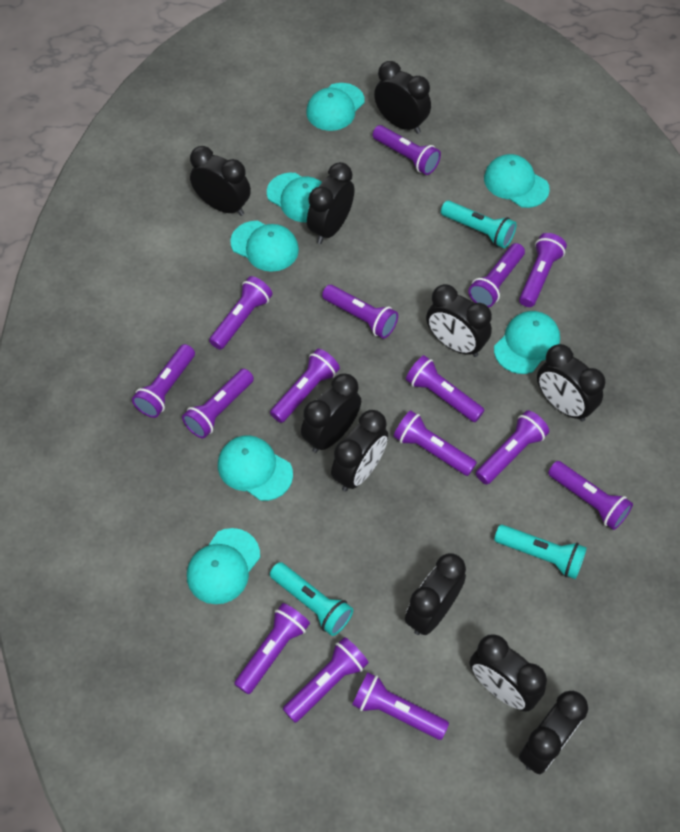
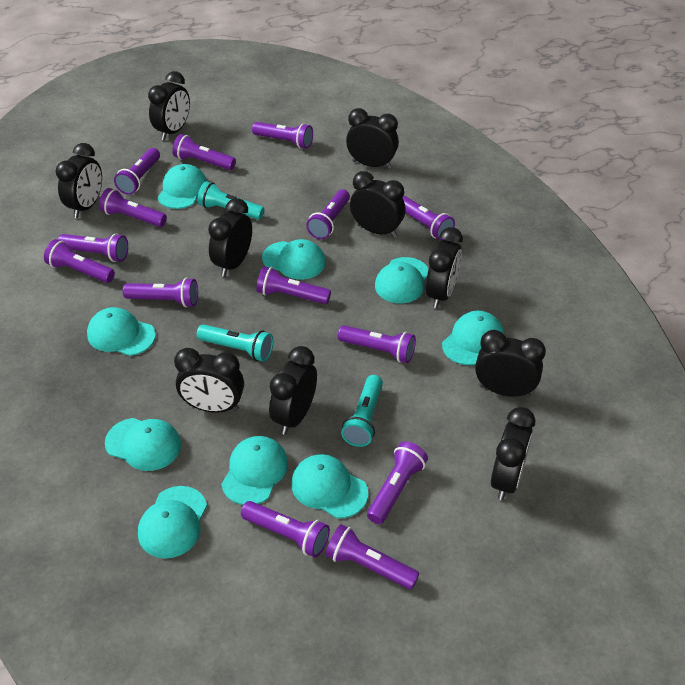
purple flashlight: [132,344,195,418] [182,369,254,438] [209,276,273,350] [234,603,310,695] [270,349,340,423] [283,637,369,723] [322,285,398,339] [352,672,449,740] [373,125,441,175] [393,410,477,476] [406,355,484,422] [468,243,525,307] [476,410,549,485] [519,233,567,307] [548,461,633,530] = 15 -> [44,239,115,283] [58,234,128,262] [99,188,167,227] [114,148,160,195] [123,278,198,307] [172,134,236,170] [241,501,330,558] [252,122,313,149] [256,266,331,304] [306,189,350,239] [326,524,419,589] [338,325,416,363] [367,441,428,524] [403,196,455,240] = 14
turquoise cap: [187,528,260,604] [218,435,293,501] [230,221,299,272] [267,173,322,222] [306,83,365,131] [484,154,550,208] [494,311,560,374] = 7 -> [87,307,156,356] [105,418,181,471] [138,486,207,559] [157,164,207,209] [221,436,288,505] [262,239,326,280] [291,454,368,518] [375,257,429,303] [442,311,504,365] = 9

